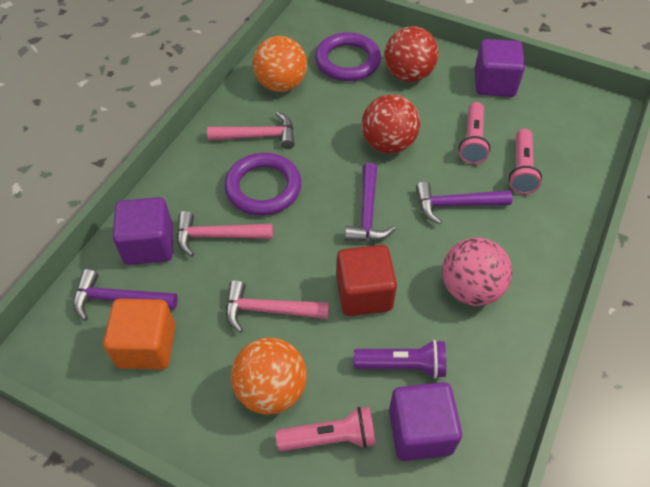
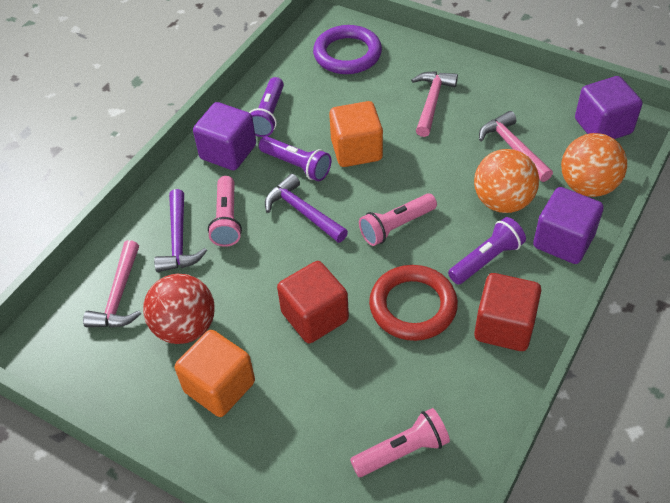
orange cube: [103,299,175,370] = 1 -> [175,330,255,417] [329,101,383,167] = 2
pink ball: [442,238,512,306] = 1 -> none = 0
purple flashlight: [353,340,446,379] = 1 -> [249,77,284,137] [259,136,331,181] [448,217,526,285] = 3
purple hammer: [73,269,178,321] [345,163,396,241] [416,182,513,224] = 3 -> [154,189,207,272] [265,174,348,243] = 2
purple ring: [224,153,301,215] [315,32,381,81] = 2 -> [313,25,382,74] = 1
red ball: [362,94,420,153] [385,26,439,82] = 2 -> [143,274,215,344] = 1
red cube: [336,245,397,316] = 1 -> [277,261,349,343] [474,273,541,351] = 2
red ring: none = 0 -> [369,265,458,341] = 1

